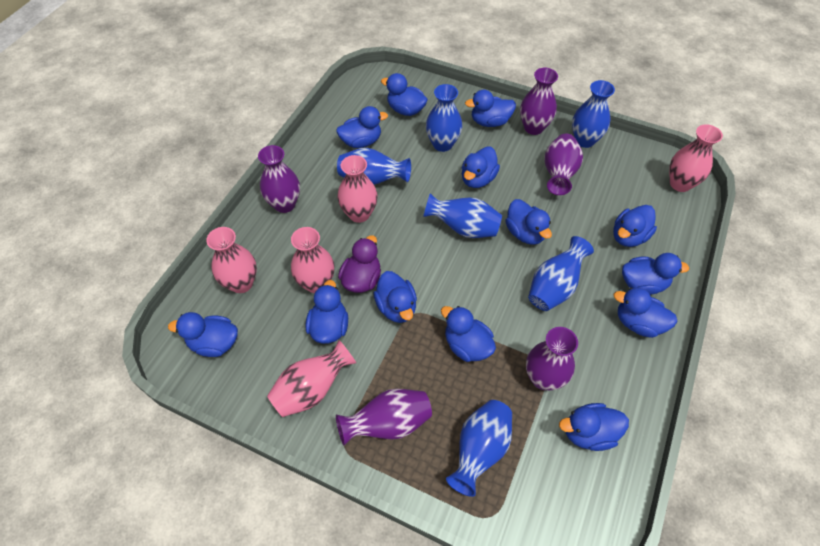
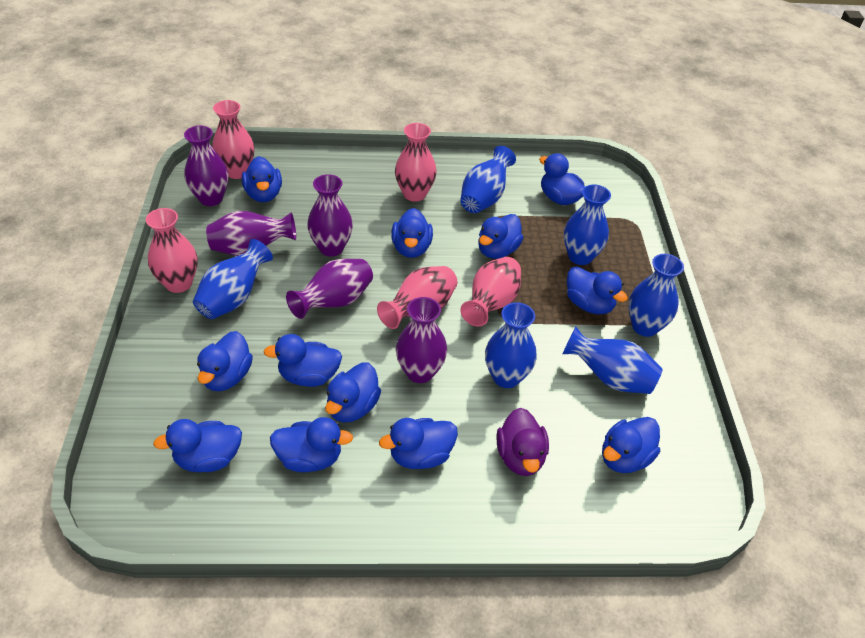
blue duck: [168,312,238,357] [305,280,348,344] [336,106,388,148] [373,271,417,323] [381,73,428,116] [441,306,496,362] [462,147,500,188] [465,90,516,127] [505,199,552,245] [559,403,629,451] [613,205,657,247] [614,288,678,338] [622,253,690,295] = 13 -> [153,419,242,472] [197,331,253,391] [242,156,282,202] [263,334,342,387] [270,417,353,472] [325,362,381,423] [379,418,458,469] [391,208,433,258] [478,214,524,259] [539,153,585,205] [567,266,628,314] [602,417,660,473] = 12

